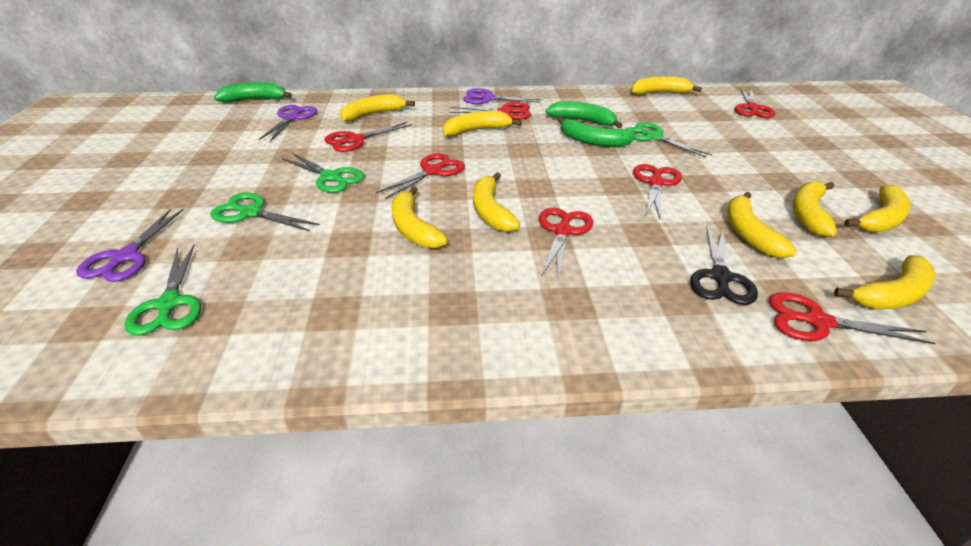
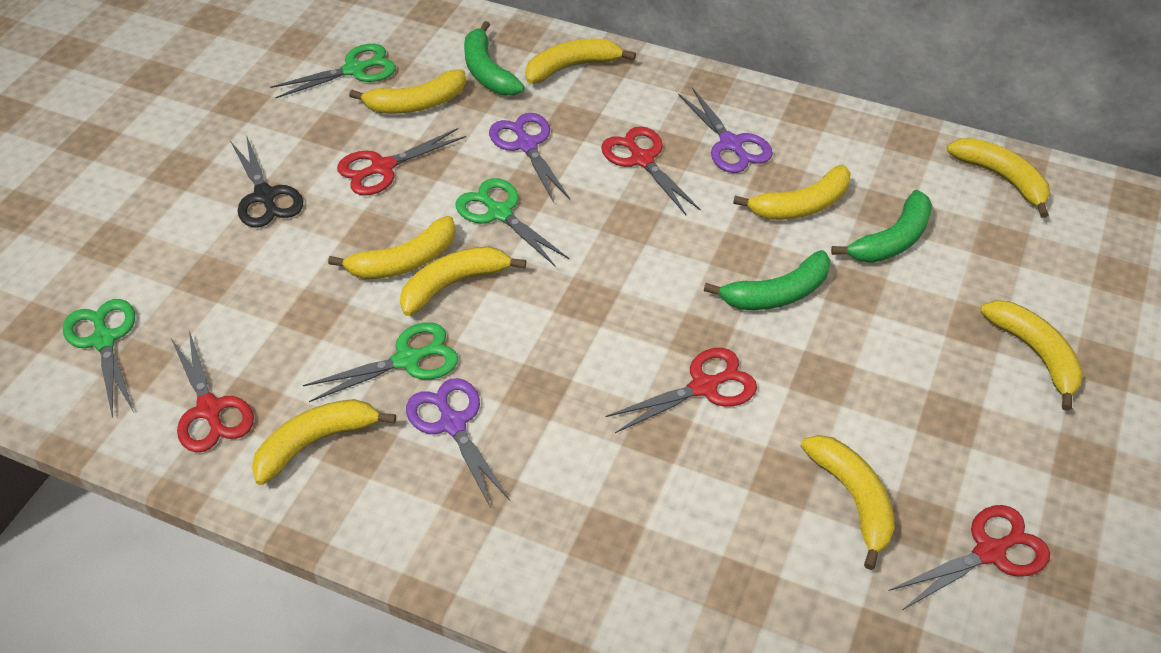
red scissors: [325,122,412,152] [376,153,465,199] [450,102,531,119] [539,208,593,279] [633,164,682,218] [735,88,775,118] [769,292,935,344] = 7 -> [171,331,254,452] [337,128,466,196] [601,127,701,215] [606,348,757,433] [889,505,1050,610] = 5

